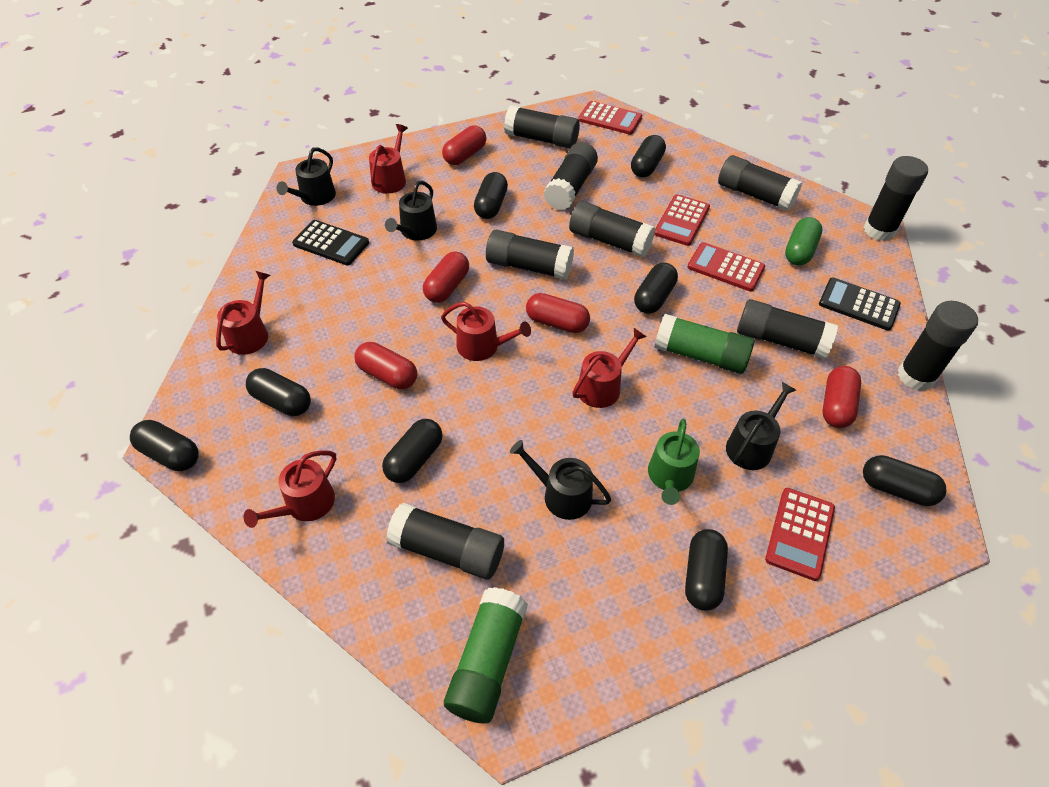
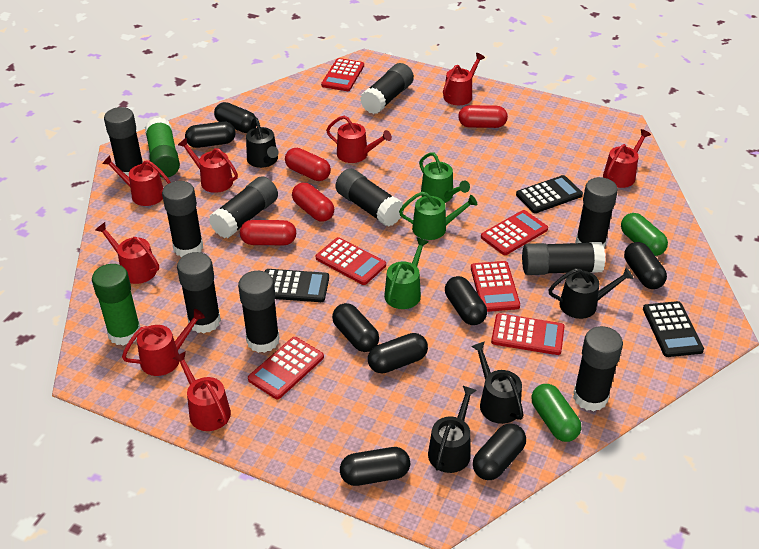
black calculator: [292,220,369,265] [819,278,901,331] = 2 -> [265,269,329,302] [516,175,583,213] [643,301,704,357] = 3
black glue stick: [386,503,504,580] [486,230,574,280] [504,105,580,149] [544,142,598,211] [569,201,655,258] [718,155,802,211] [737,299,838,360] [864,156,928,241] [898,301,978,391] = 9 -> [104,107,143,179] [162,181,203,257] [177,252,221,333] [209,176,278,238] [238,271,280,353] [335,168,404,227] [360,63,414,114] [522,242,605,275] [573,326,623,411] [575,177,618,248] = 10
green capsule: [785,217,822,266] = 1 -> [531,384,581,442] [621,213,668,256] = 2
green watering can: [648,419,700,505] = 1 -> [384,238,428,309] [399,192,477,240] [419,152,470,203] = 3
red calculator: [578,101,642,135] [655,194,710,246] [687,242,765,292] [765,488,835,581] = 4 -> [248,337,324,400] [316,237,386,285] [321,58,364,91] [471,261,520,312] [481,210,548,255] [491,313,565,355] = 6
red capsule: [354,342,417,389] [423,251,469,303] [442,125,486,165] [526,293,590,333] [822,366,861,428] = 5 -> [240,220,296,245] [285,148,331,181] [292,183,334,222] [458,105,508,128] = 4
red watering can: [216,271,270,355] [243,450,336,528] [369,124,408,194] [441,302,531,361] [572,328,646,408] = 5 -> [95,222,159,284] [102,155,171,206] [122,309,205,376] [173,351,231,431] [178,138,238,193] [326,116,392,163] [443,53,485,105] [603,129,651,188] = 8

